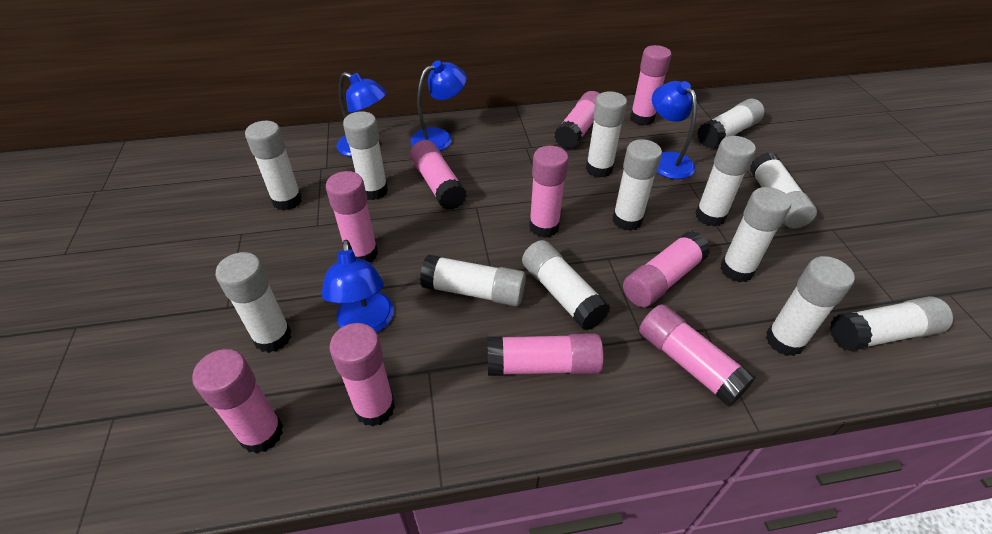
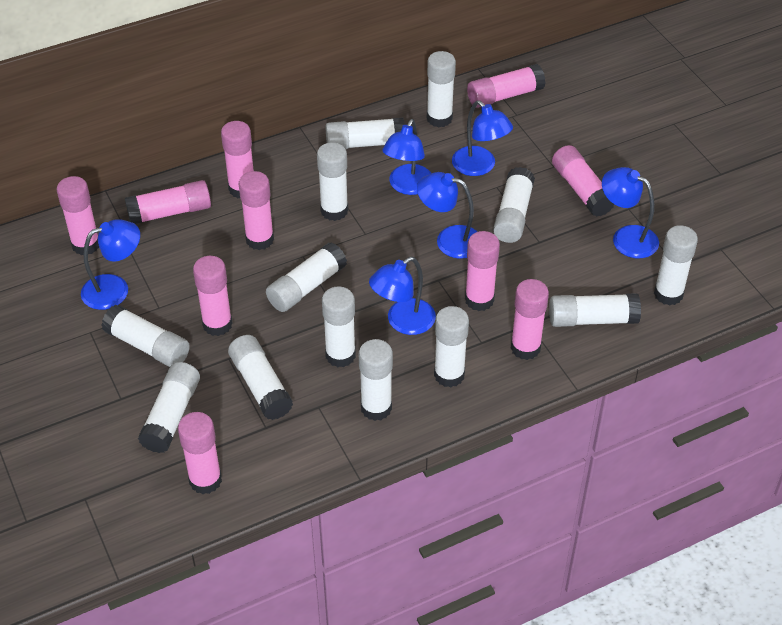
blue lamp: [322,239,394,332] [337,72,387,157] [410,60,467,151] [652,81,697,179] = 4 -> [81,219,140,310] [369,257,436,335] [382,119,431,195] [417,172,477,259] [452,101,513,176] [602,167,659,258] = 6

